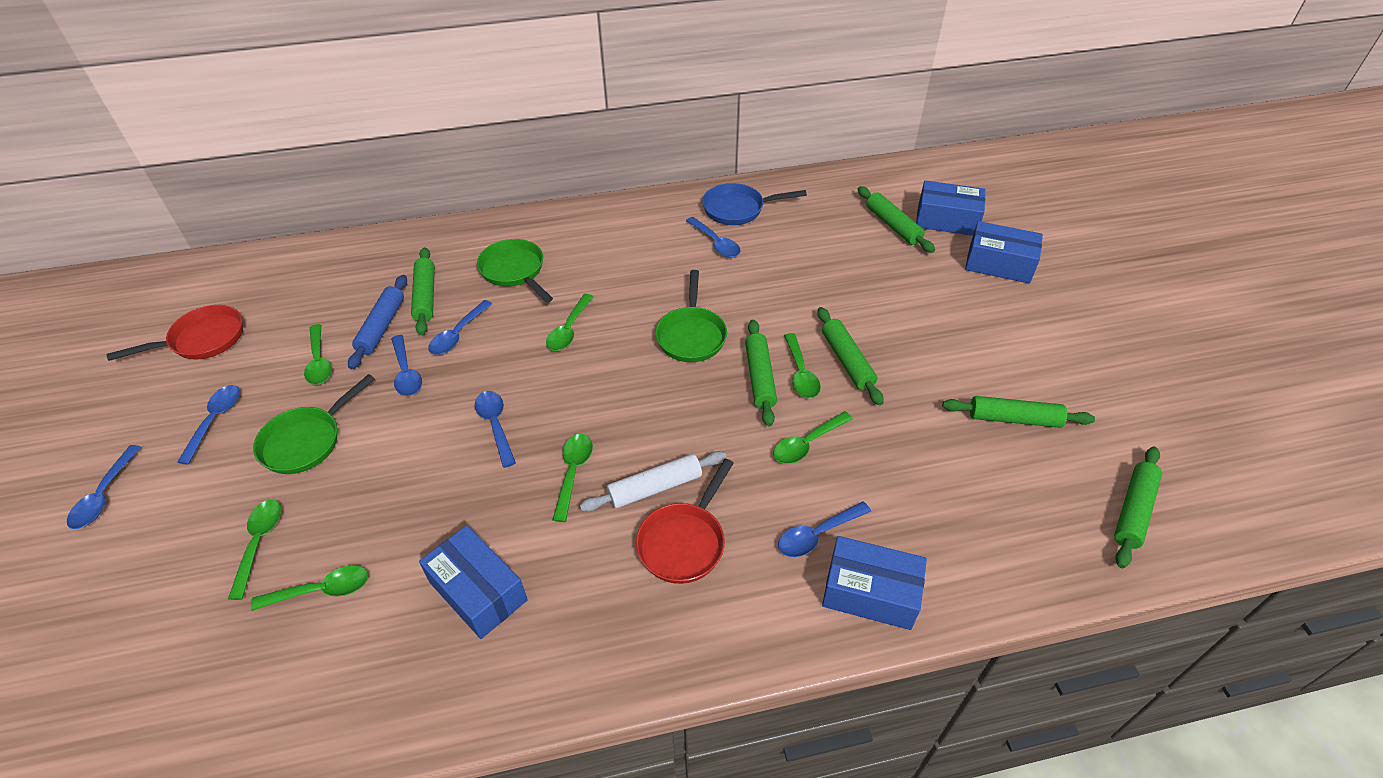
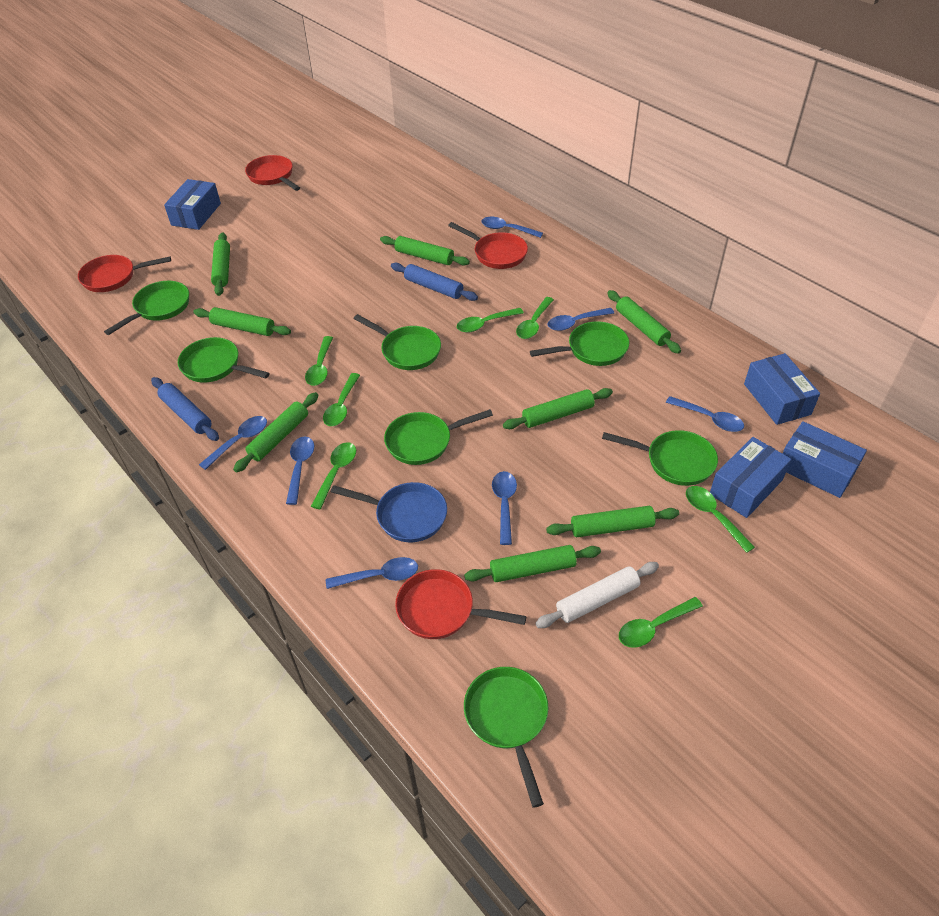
blue rolling pin: [348,275,407,369] = 1 -> [151,377,219,441] [391,263,478,301] = 2
green pan: [253,374,375,474] [477,239,553,303] [655,270,727,362] = 3 -> [104,281,189,335] [178,337,270,383] [353,314,441,370] [384,409,493,465] [464,667,548,808] [530,321,629,366] [602,430,718,486] = 7
green rolling pin: [411,247,435,335] [745,320,777,427] [817,307,884,405] [858,186,935,253] [942,396,1095,428] [1114,447,1162,568] = 6 -> [193,307,291,336] [211,233,230,296] [233,392,318,473] [380,236,470,266] [464,545,601,582] [503,388,613,429] [546,506,679,537] [607,290,681,354] = 8
red pan: [107,305,243,361] [636,459,734,584] = 2 -> [78,255,171,292] [245,155,300,191] [395,569,527,639] [448,222,528,269] = 4

